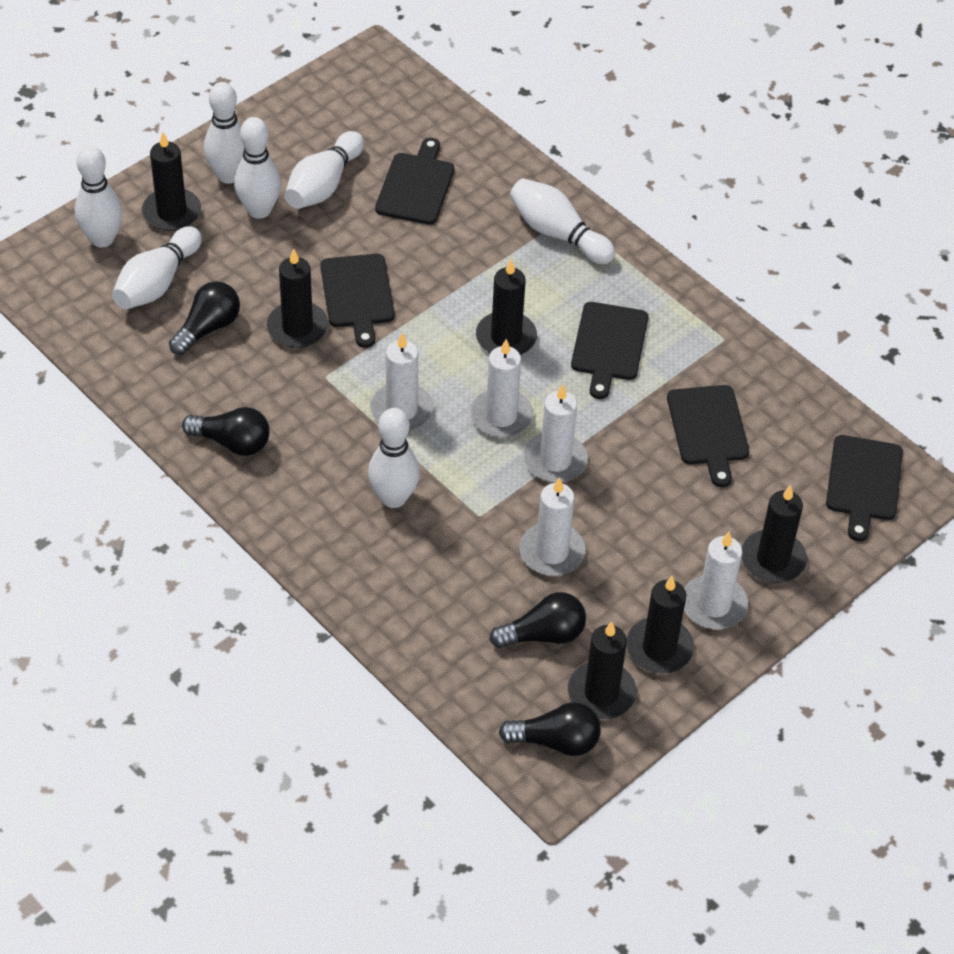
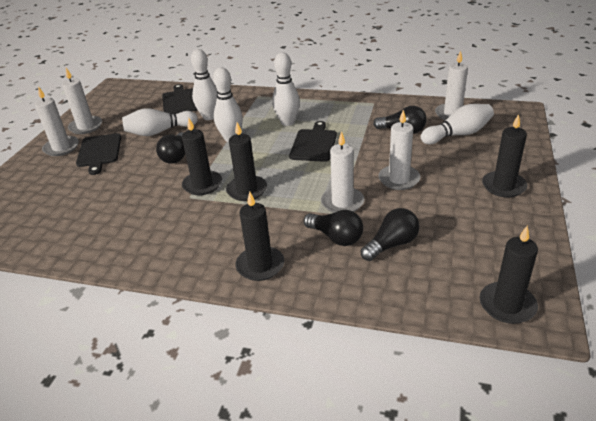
black candle: [142,132,201,231] [267,249,328,348] [476,260,537,355] [568,621,637,719] [626,576,694,674] [741,485,807,583] = 6 -> [182,118,222,195] [226,122,267,201] [235,191,284,281] [480,226,538,324] [482,114,528,198] = 5
black cutting board: [320,254,395,348] [375,138,454,225] [571,302,648,399] [667,385,749,487] [826,435,903,541] = 5 -> [76,133,121,175] [162,84,197,114] [289,121,337,162] = 3
white bowling pin: [75,146,123,247] [112,226,202,309] [204,82,245,184] [234,117,281,219] [285,131,364,209] [368,408,420,508] [510,178,615,264] = 7 -> [122,108,198,136] [191,49,218,120] [213,67,243,142] [272,52,300,126] [421,104,494,144] = 5

